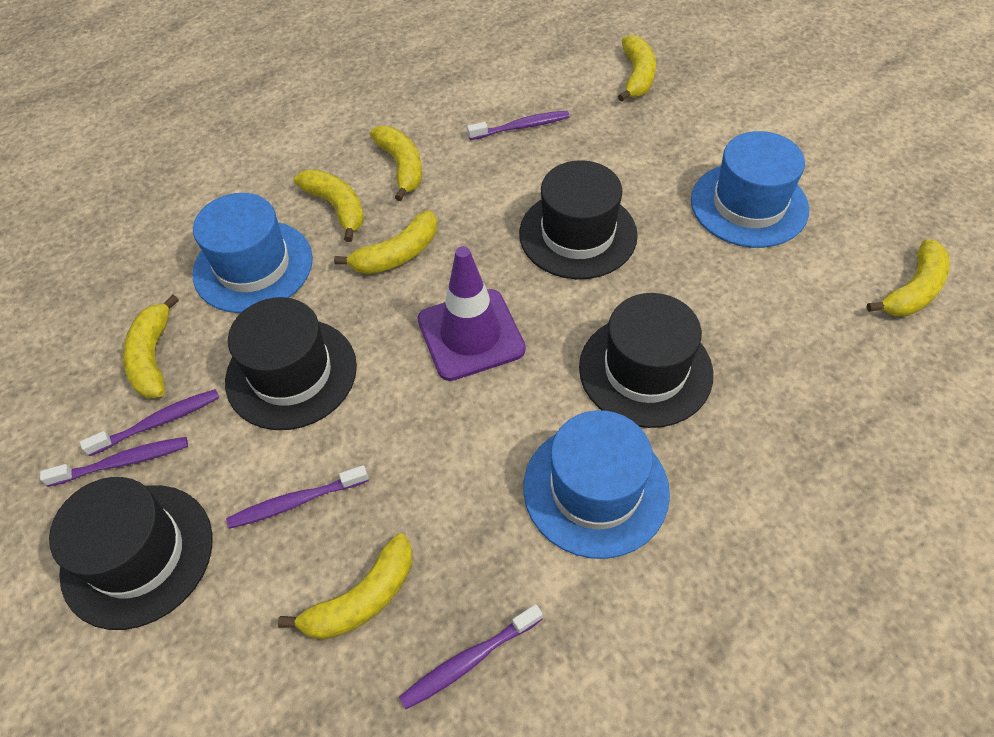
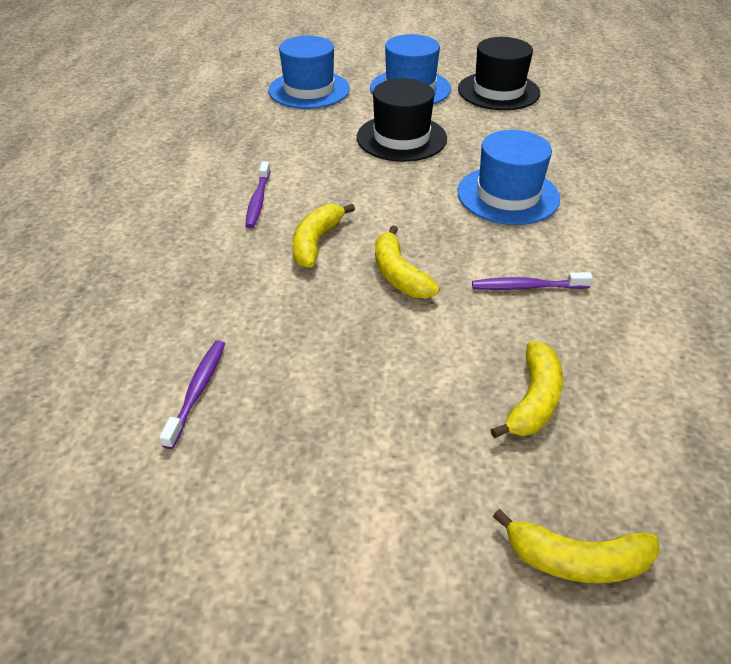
black hat: [49,477,212,630] [225,297,357,430] [519,160,638,279] [579,293,713,428] = 4 -> [357,79,447,162] [458,37,540,110] = 2
purple toothbrush: [40,437,188,487] [80,389,219,456] [226,465,369,529] [399,604,543,709] [467,111,570,140] = 5 -> [159,340,225,449] [245,161,271,228] [472,272,593,290] = 3
purple traffic cone: [418,246,526,381] = 1 -> none = 0
yellow banana: [123,294,179,399] [278,533,412,640] [294,169,364,242] [334,210,437,274] [370,126,422,201] [618,35,656,102] [867,239,950,316] = 7 -> [292,204,355,268] [375,225,440,298] [490,341,563,438] [493,509,660,583] = 4

